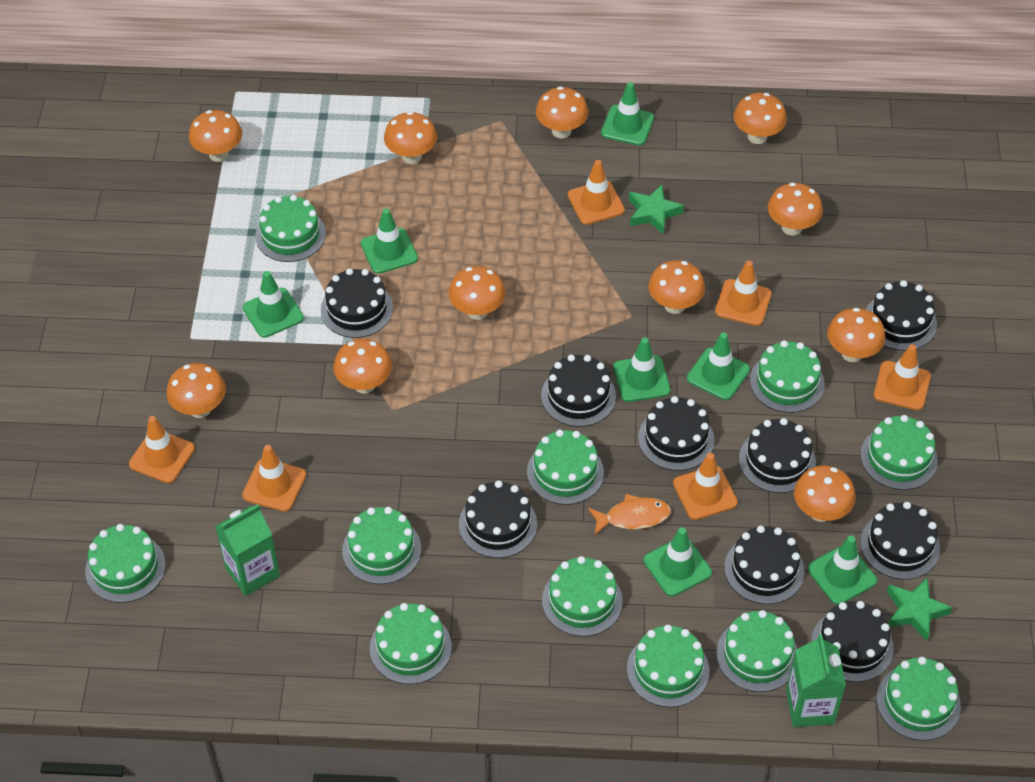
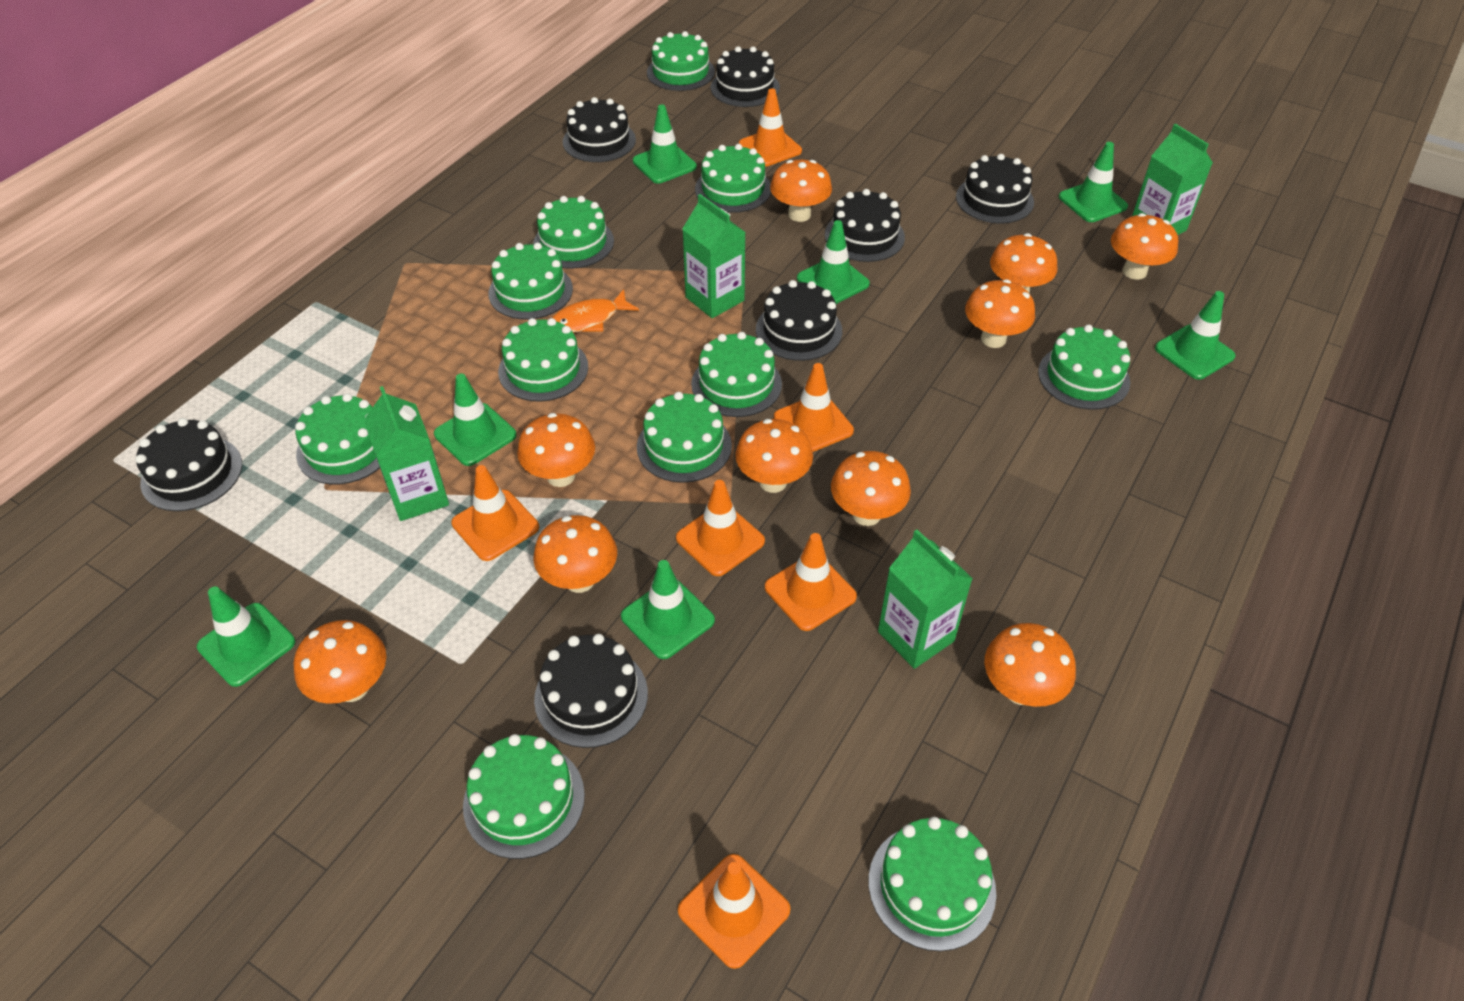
black cake: [321,268,393,338] [459,480,537,558] [541,355,616,427] [638,396,714,471] [724,525,805,604] [739,418,816,493] [811,601,894,682] [860,502,940,580] [866,280,937,351] = 9 -> [136,418,242,511] [534,634,648,748] [563,97,636,162] [711,46,780,107] [756,280,842,361] [825,189,905,262] [956,154,1034,224] = 7
green carton: [215,504,280,596] [786,634,846,727] = 2 -> [364,386,449,521] [682,194,746,318] [878,529,973,669] [1132,124,1213,235] = 4
green star: [629,185,684,235] [887,578,953,641] = 2 -> none = 0
orange mushroom: [167,363,226,418] [189,110,242,162] [333,339,392,394] [384,112,437,164] [449,266,505,320] [536,86,588,138] [648,260,705,314] [734,93,787,144] [768,183,823,235] [794,465,856,522] [827,308,885,362] = 11 -> [294,620,386,704] [517,413,595,487] [533,515,617,593] [735,419,813,493] [770,159,832,222] [831,451,911,526] [965,279,1035,348] [985,623,1076,707] [990,233,1057,293] [1111,213,1178,280] = 10

